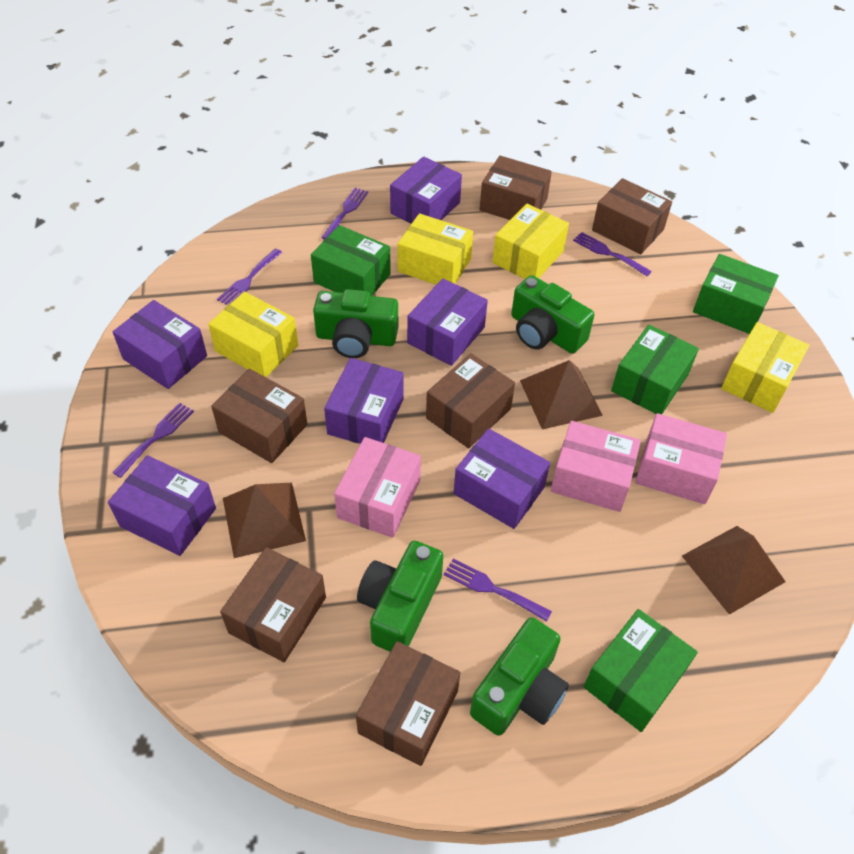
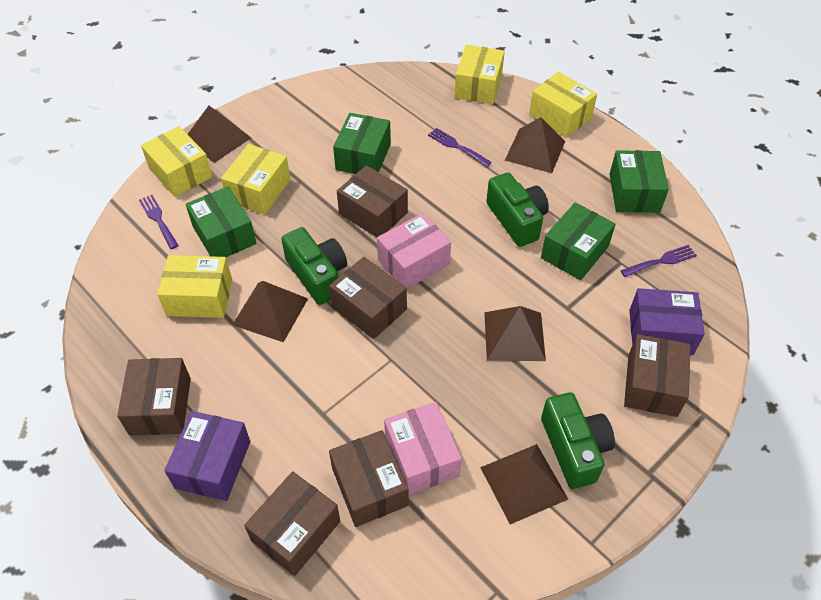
brown pyramid: [223,483,306,558] [520,360,603,429] [682,526,786,615] = 3 -> [187,106,251,163] [232,281,308,342] [480,444,568,524] [484,306,546,361] [505,117,565,173] = 5
green camera: [313,289,398,358] [357,541,444,652] [470,617,569,736] [511,275,594,354] = 4 -> [281,227,347,305] [486,172,549,247] [541,392,615,489] = 3
pink box: [334,437,421,538] [551,421,641,512] [635,413,727,504] = 3 -> [377,213,451,289] [384,402,462,495] = 2
purple box: [108,455,216,556] [113,300,207,389] [324,358,404,444] [390,157,462,224] [407,278,488,366] [454,428,550,529] = 6 -> [164,411,250,501] [629,288,705,355] = 2
purple fork: [112,403,194,478] [217,249,282,305] [321,188,368,239] [444,558,552,622] [573,232,652,276] = 5 -> [139,195,179,249] [428,128,492,167] [620,245,697,277] = 3
yellow box: [208,291,298,377] [397,213,473,285] [492,204,569,279] [721,322,809,413] = 4 -> [141,126,212,197] [157,255,232,318] [221,144,291,214] [454,45,505,104] [529,72,597,137] = 5

